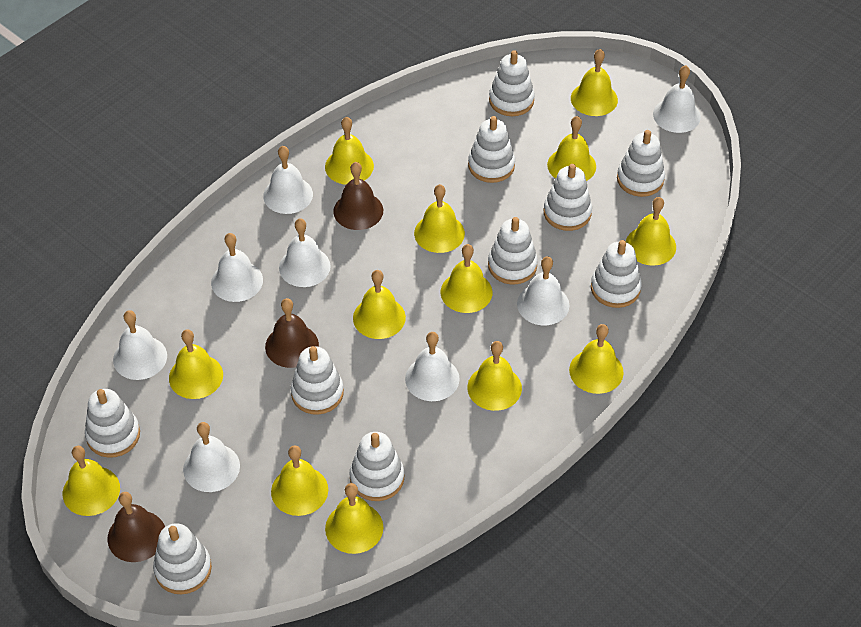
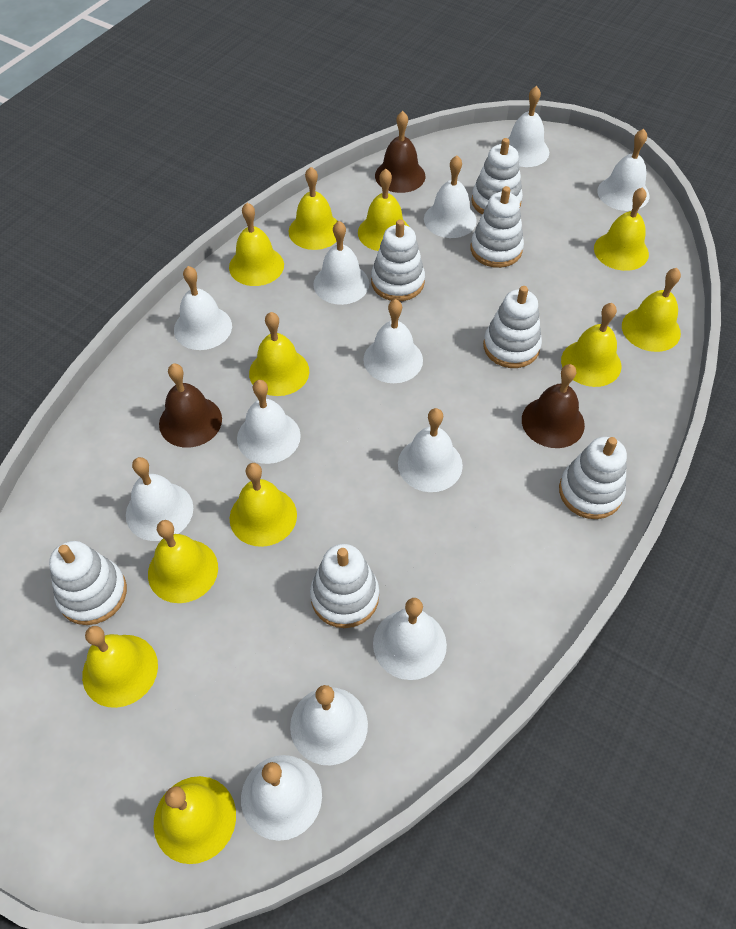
white bell: [113,310,167,380] [183,422,240,492] [211,233,263,302] [263,146,313,214] [279,218,331,287] [405,332,460,401] [517,256,569,326] [653,65,701,133] = 8 -> [126,457,193,541] [174,266,232,350] [237,380,301,464] [241,755,322,841] [290,685,368,766] [313,221,369,305] [363,299,423,383] [373,598,447,680] [398,408,463,492] [424,155,477,238] [508,86,549,167] [597,129,649,211] = 12
white stacking toy: [85,389,140,458] [153,523,212,594] [291,346,344,415] [349,432,404,501] [468,116,515,183] [488,217,538,284] [489,50,535,116] [544,164,592,231] [591,240,642,308] [617,130,665,197] = 10 -> [49,541,127,625] [310,544,379,628] [371,220,425,301] [471,138,523,214] [471,186,524,268] [483,286,542,368] [559,437,627,519] = 7
yellow bell: [63,446,120,516] [169,329,223,399] [271,445,328,516] [325,117,374,185] [325,483,383,554] [353,270,406,339] [414,184,465,253] [440,244,493,313] [467,341,522,411] [547,116,596,181] [569,324,624,394] [571,49,618,116] [626,197,676,266] = 13 -> [82,626,158,708] [148,520,218,603] [154,776,236,864] [229,203,284,286] [230,463,297,547] [249,312,309,396] [289,167,338,250] [358,169,409,251] [561,303,621,387] [594,187,649,271] [622,268,681,352] = 11

